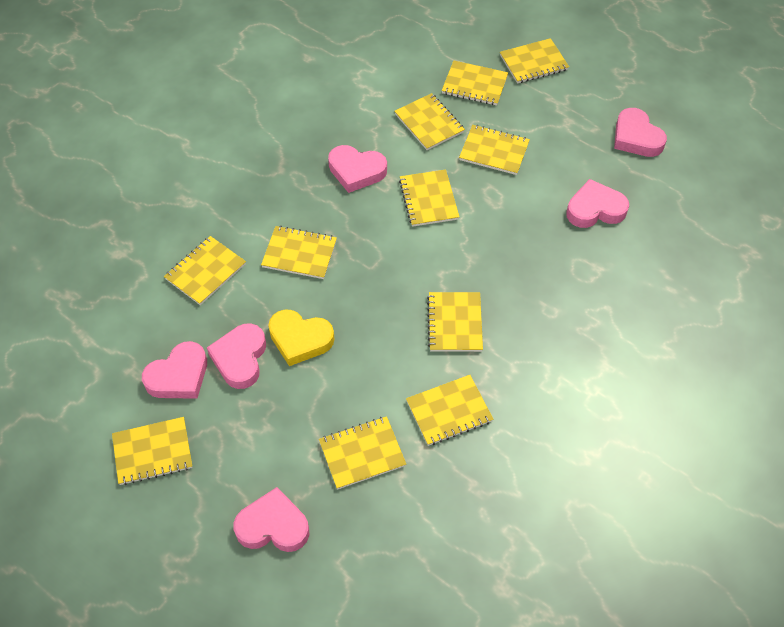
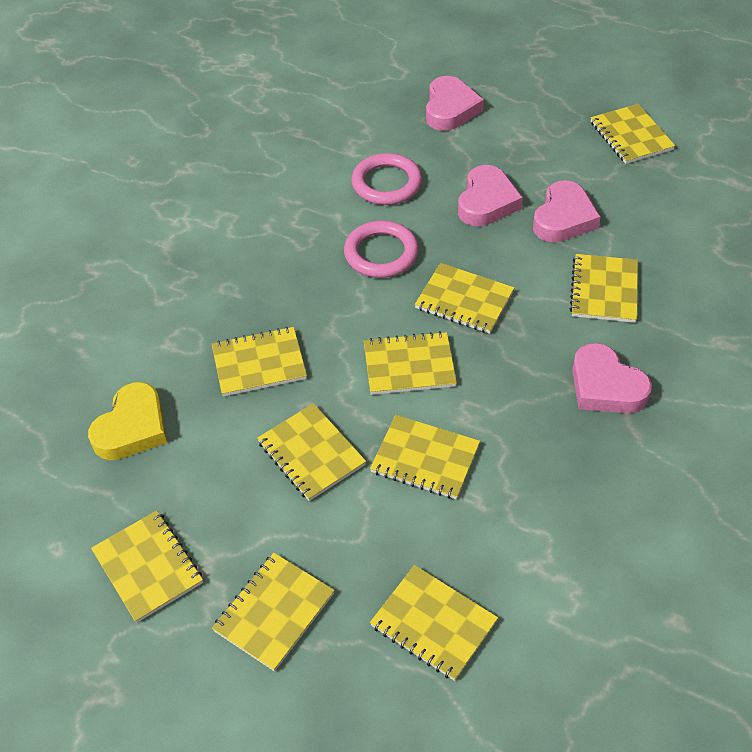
pink heart: [142,341,207,399] [207,323,266,389] [233,487,310,552] [328,145,387,193] [566,179,629,228] [614,108,667,157] = 6 -> [426,76,484,131] [458,165,523,226] [533,180,601,242] [572,343,652,413] = 4
pink ring: none = 0 -> [344,220,419,278] [352,153,422,205] = 2
yellow notebook: [112,417,193,485] [164,236,246,305] [261,226,337,279] [319,416,406,490] [394,93,465,150] [399,169,460,227] [406,375,493,446] [427,292,483,352] [442,60,508,106] [459,125,530,175] [500,38,569,84] = 11 -> [91,511,203,623] [212,327,307,397] [212,553,335,672] [257,403,366,501] [364,331,457,395] [370,415,480,499] [370,565,498,681] [415,263,515,334] [570,254,638,323] [591,104,675,164] = 10

